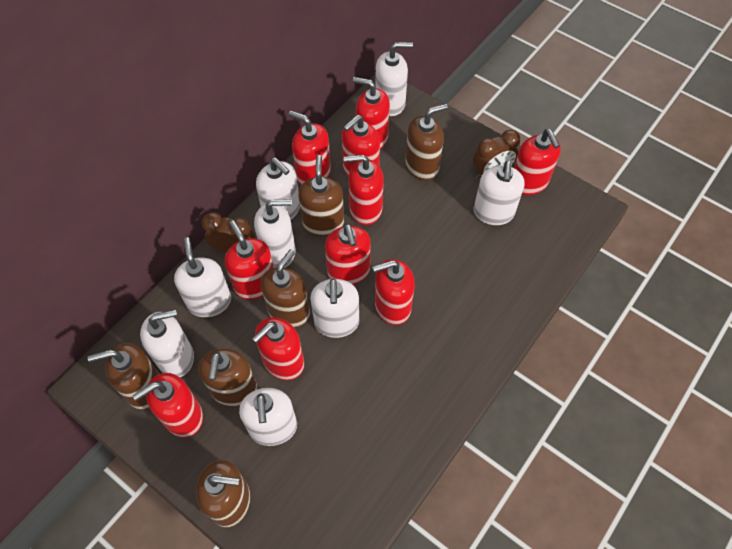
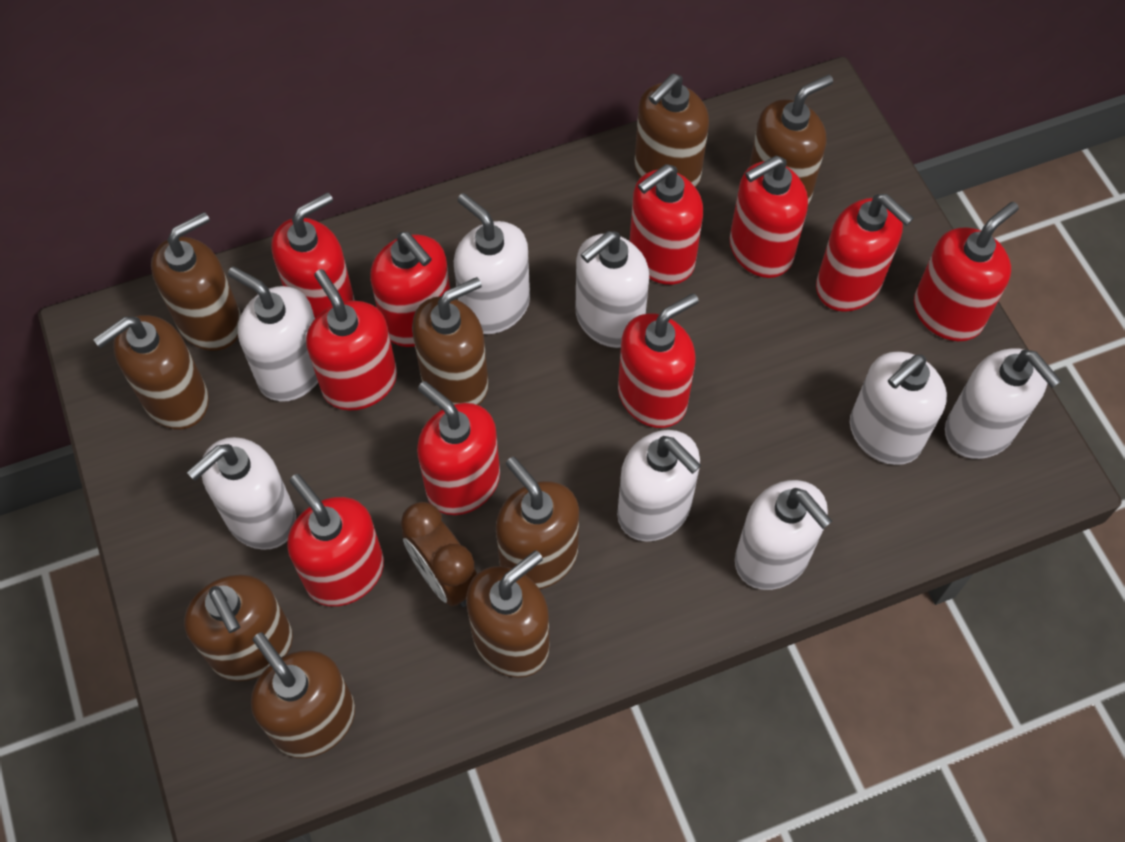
brown clock: [202,212,255,255] [473,130,520,179] = 2 -> [401,502,477,607] = 1
brown soap dispenser: [88,343,160,410] [196,460,251,528] [198,348,257,407] [261,249,310,328] [298,155,344,237] [405,104,448,180] = 6 -> [93,315,209,429] [151,212,241,351] [184,574,293,681] [251,633,355,758] [412,277,489,405] [466,550,550,678] [496,457,579,589] [634,74,709,188] [749,74,833,205] = 9

